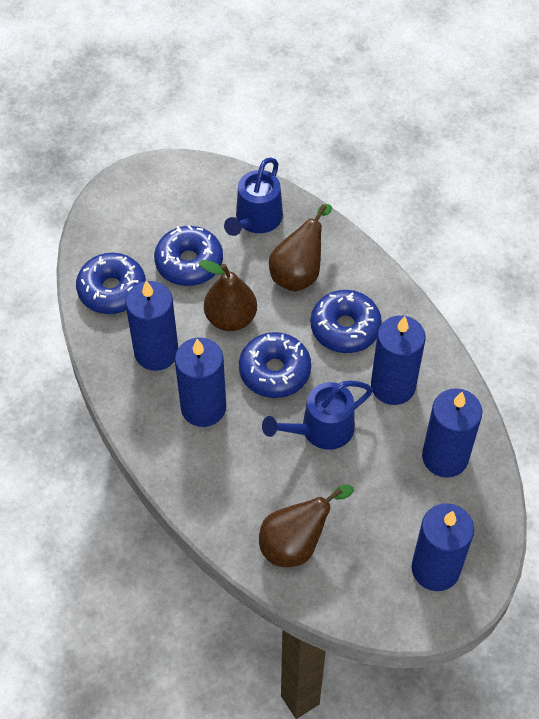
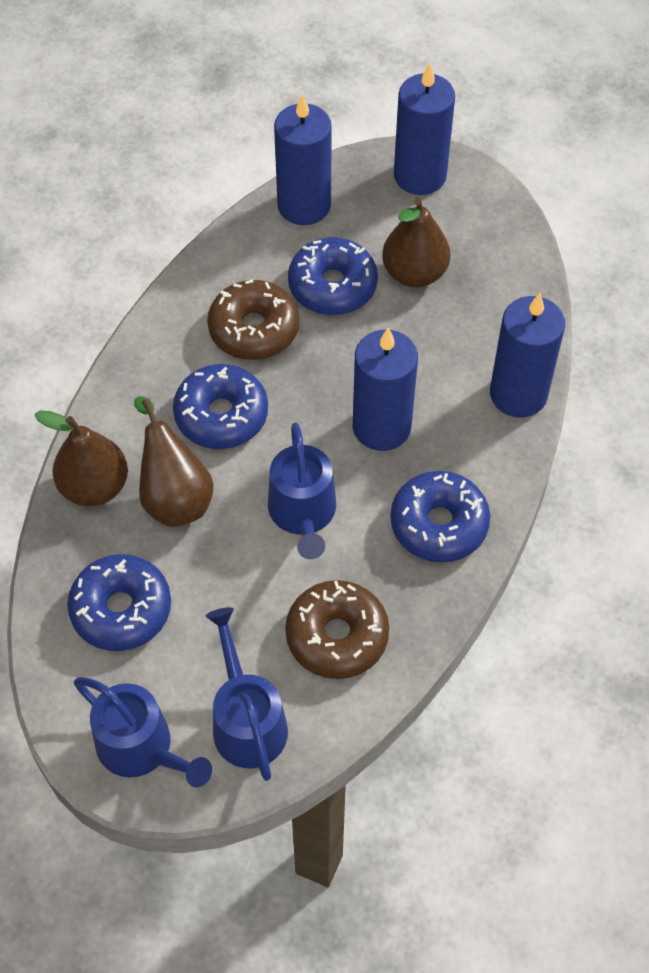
blue candle: [125,281,178,371] [175,337,226,427] [371,315,425,405] [412,503,474,591] [422,388,482,478] = 5 -> [274,94,332,225] [353,328,418,451] [394,63,455,195] [490,293,565,418] = 4
blue watering can: [224,158,283,236] [262,381,373,450] = 2 -> [74,677,212,787] [206,607,288,781] [268,423,336,559] = 3
brown donut: none = 0 -> [207,279,299,360] [285,580,389,679] = 2

